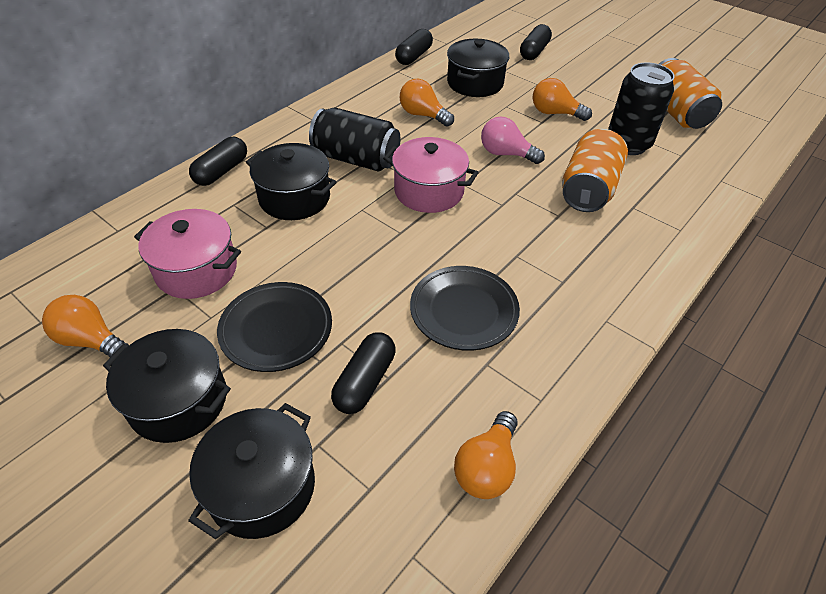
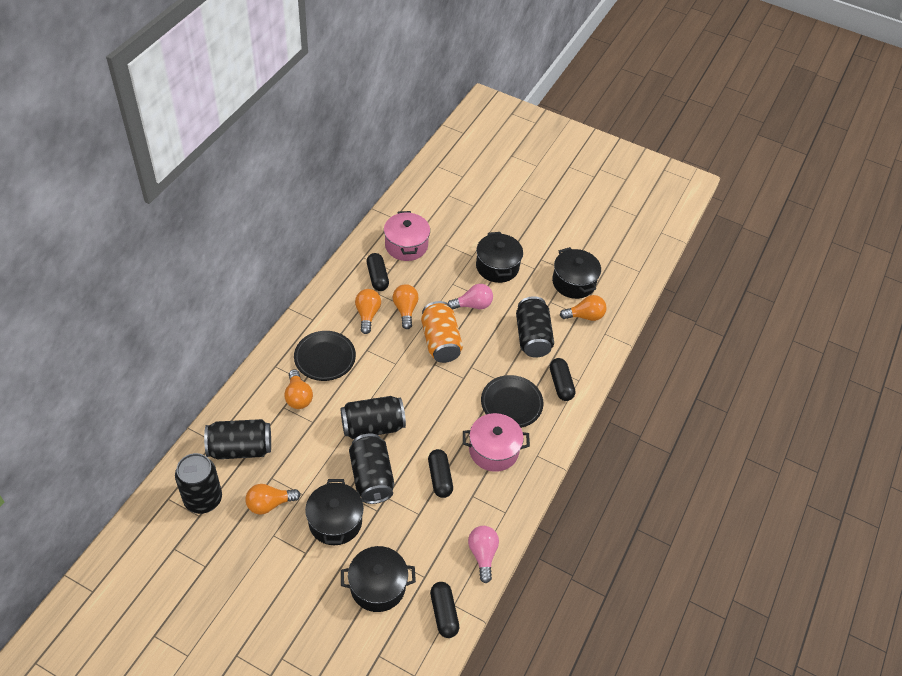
black can: [309,107,400,172] [608,62,675,155] = 2 -> [175,453,222,514] [204,419,271,459] [341,396,406,439] [349,434,394,504] [516,296,554,358] = 5
orange can: [562,129,628,212] [659,58,722,129] = 2 -> [421,301,463,363] = 1
orange light bulb: [42,295,129,357] [400,79,454,127] [454,411,518,499] [533,78,592,121] = 4 -> [245,484,301,515] [284,369,313,409] [355,289,381,334] [393,284,419,329] [560,295,607,321] = 5
pink light bulb: [481,117,545,164] = 1 -> [448,284,493,310] [468,526,499,583] = 2

